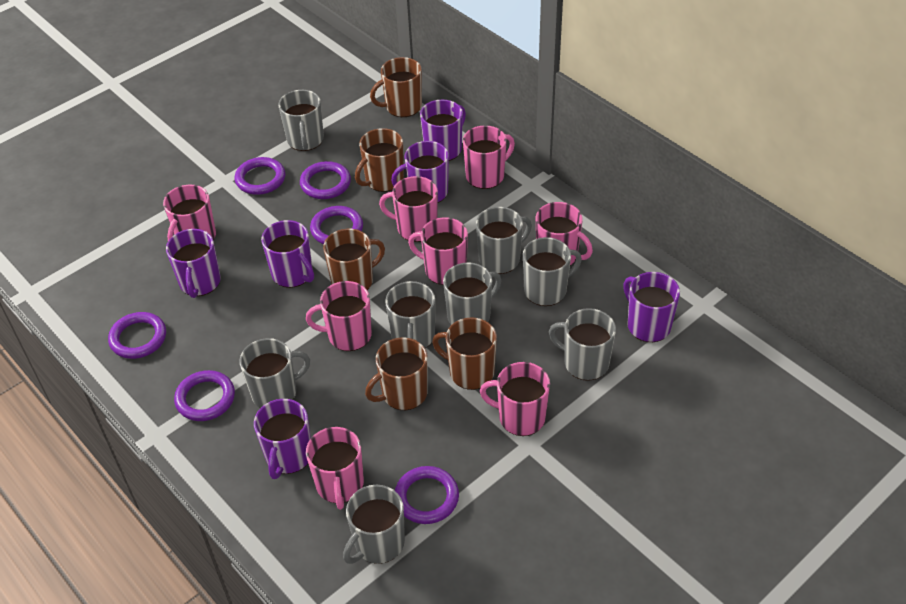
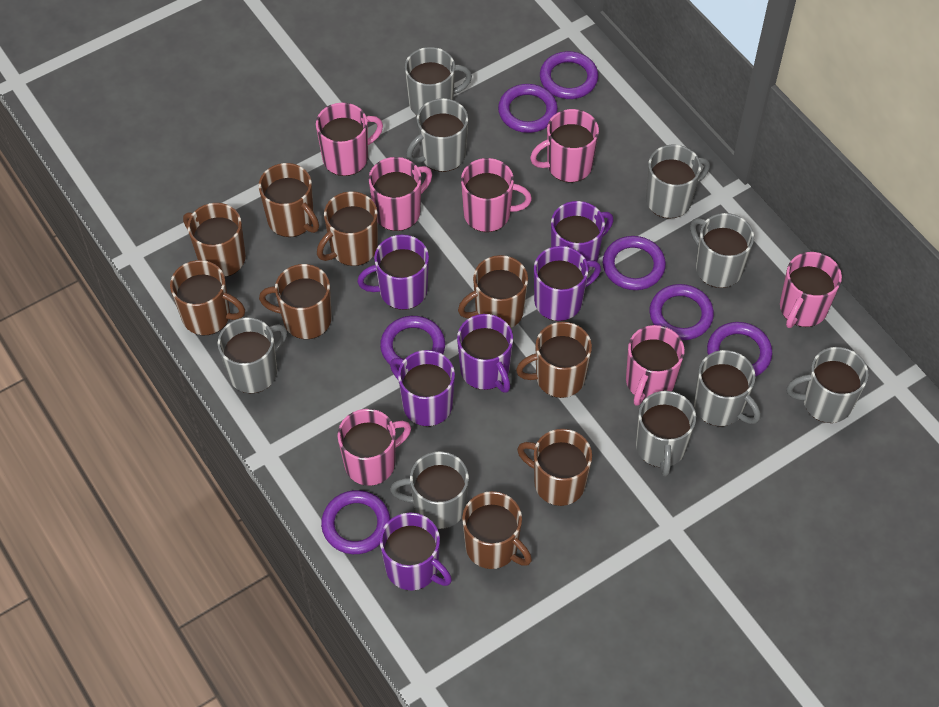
brown mug: [323,229,385,290] [355,128,404,192] [365,337,428,410] [370,57,422,117] [432,317,497,390] = 5 -> [170,260,245,336] [183,203,246,277] [259,163,319,237] [259,264,332,339] [317,191,378,266] [458,255,528,328] [462,491,532,569] [516,322,592,398] [517,429,592,506] = 9
grey mug: [240,338,310,408] [278,90,324,151] [343,485,405,564] [385,281,435,348] [443,262,501,325] [476,207,532,274] [523,237,582,306] [549,308,616,381] = 8 -> [218,317,287,393] [390,451,469,529] [405,47,472,115] [406,98,468,172] [636,391,696,477] [646,144,710,219] [690,213,754,288] [694,350,760,427] [786,347,869,423] = 9
pink mug: [163,185,216,241] [306,281,372,351] [306,427,364,510] [379,176,438,242] [408,217,468,285] [463,125,515,189] [480,362,550,436] [536,202,593,266] = 8 -> [316,103,383,176] [337,409,411,486] [369,157,432,231] [461,158,532,232] [530,109,599,183] [626,325,685,406] [780,252,842,328] = 7
purple ring: [108,312,166,359] [174,370,235,421] [235,157,285,195] [300,161,351,199] [310,206,363,244] [395,466,459,524] = 6 -> [321,490,390,554] [380,316,445,370] [498,84,558,133] [540,51,598,99] [603,236,666,290] [650,284,714,340] [707,322,772,377] = 7

